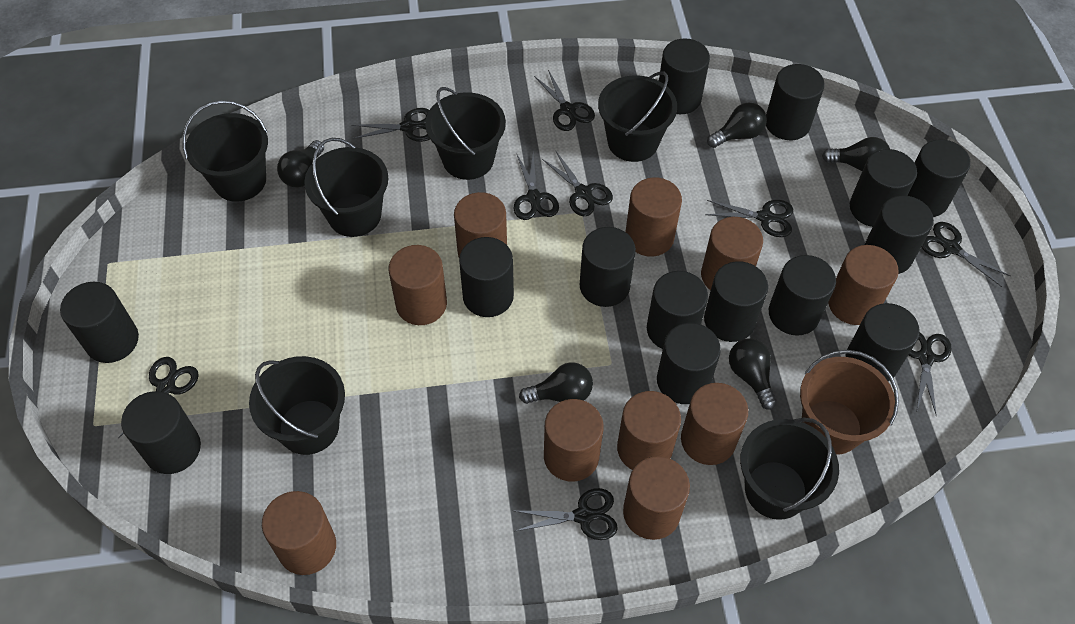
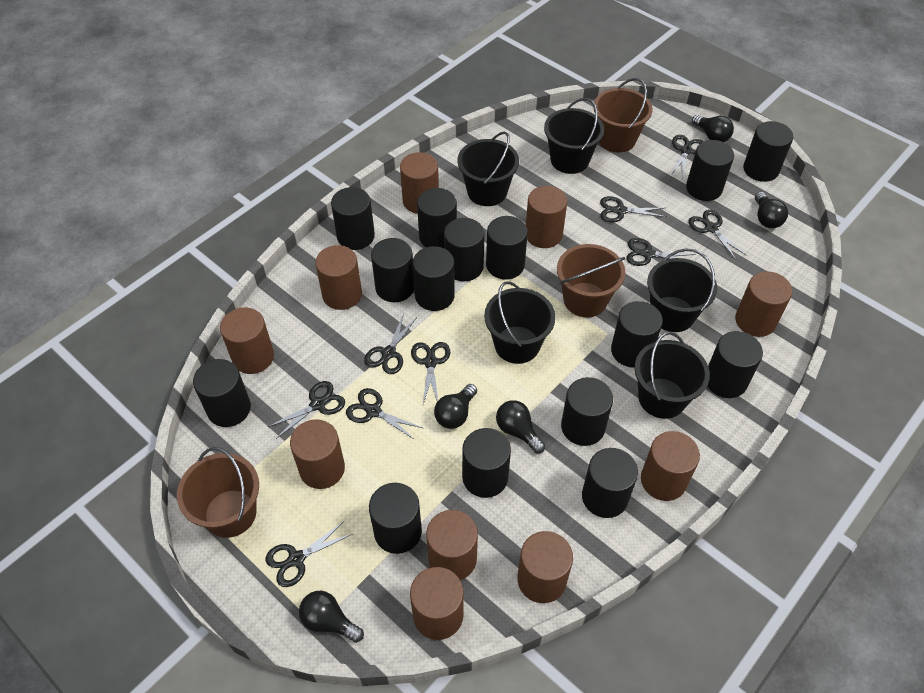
black bucket: [182,100,268,202] [249,356,345,455] [304,138,388,237] [425,87,506,180] [598,71,677,162] [740,418,839,520] = 6 -> [458,131,519,206] [484,281,555,364] [544,98,604,174] [635,332,710,419] [647,248,717,332] = 5
black cylinder: [60,282,139,363] [121,391,201,474] [459,237,514,317] [580,227,636,307] [647,271,708,349] [657,323,721,404] [659,38,710,114] [704,261,768,342] [766,64,825,140] [769,255,836,336] [846,303,920,381] [850,149,917,227] [864,195,934,274] [908,139,971,217] = 14 -> [193,359,251,427] [331,187,375,250] [369,483,422,554] [371,238,414,302] [413,246,455,311] [417,188,457,248] [444,218,485,281] [462,428,511,498] [486,216,528,280] [561,377,613,446] [582,448,638,518] [611,301,663,368] [686,140,734,201] [707,331,763,398] [743,121,793,182] = 15
brown bucket: [800,350,899,455] = 1 -> [177,447,259,538] [557,244,625,317] [593,78,653,152] = 3

